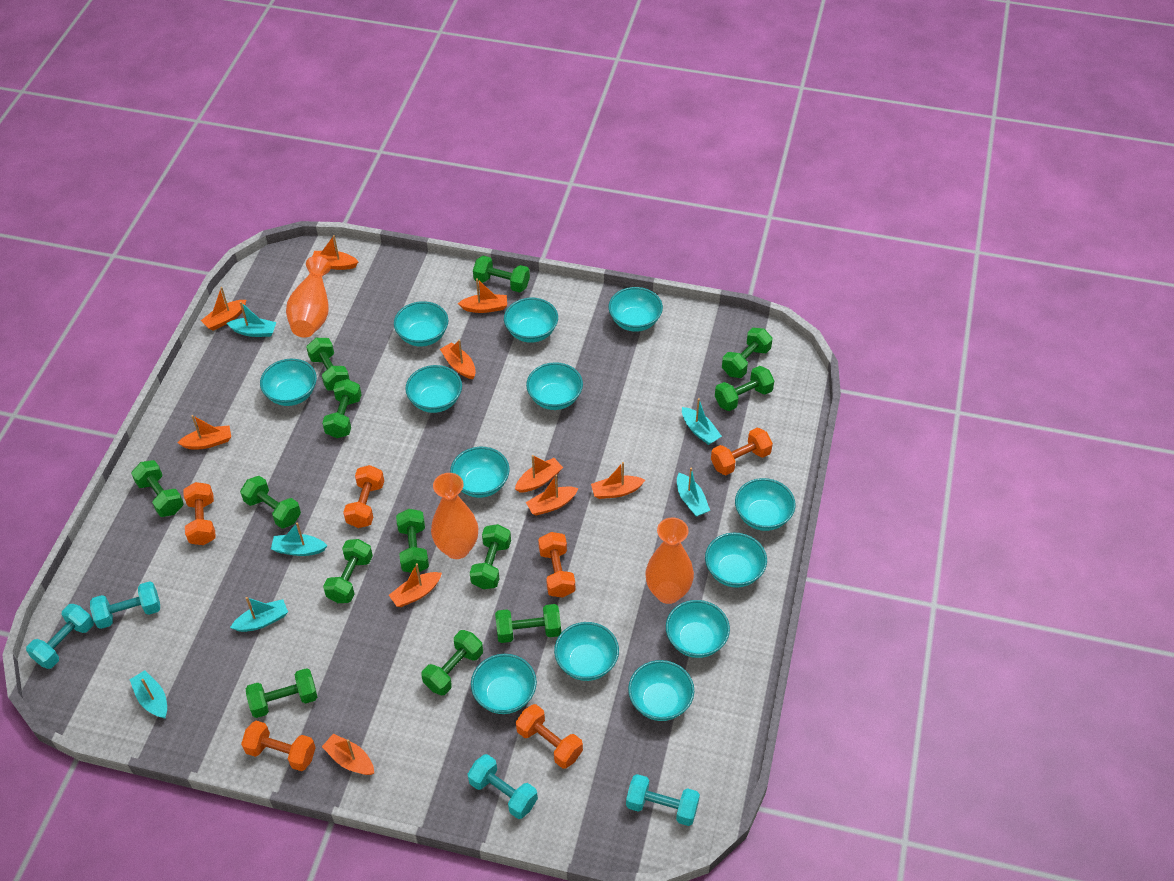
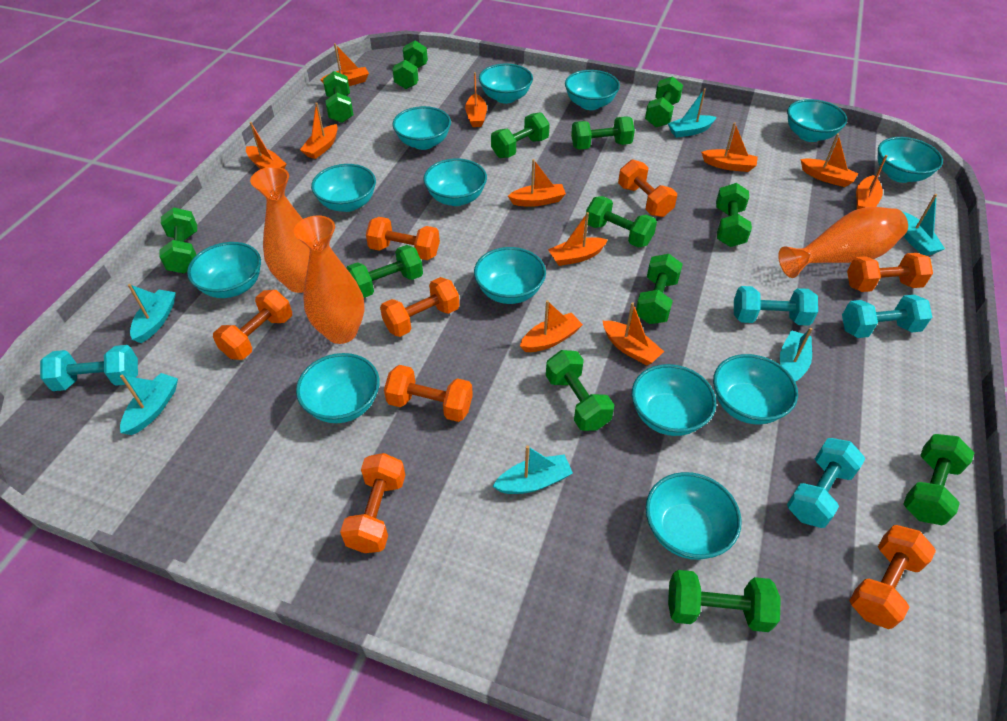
orange boat: [178,415,231,449] [201,287,246,331] [313,235,359,270] [322,734,374,775] [389,563,442,607] [440,339,476,379] [458,278,507,313] [515,455,563,493] [526,474,578,516] [591,462,645,499] = 10 -> [246,122,286,169] [300,102,338,159] [320,43,369,86] [465,72,487,127] [508,159,566,207] [520,300,583,352] [548,212,608,266] [603,302,664,365] [701,122,758,172] [801,133,858,187] [856,155,887,209] = 11
orange dumbbell: [183,482,216,545] [241,721,316,771] [343,465,384,528] [516,704,583,769] [538,532,575,598] [711,428,773,475] = 6 -> [213,290,292,360] [340,453,405,553] [366,217,440,260] [380,277,460,337] [384,365,473,422] [618,159,677,217] [847,253,933,292] [849,525,936,629] = 8

